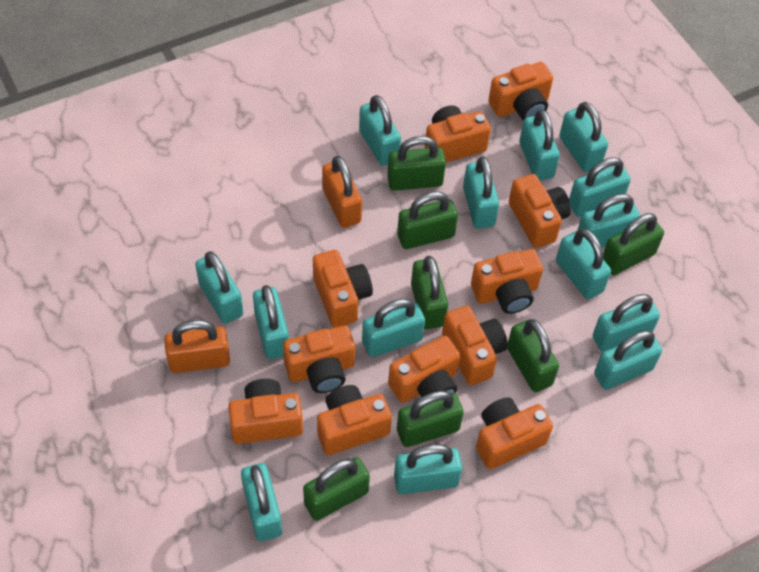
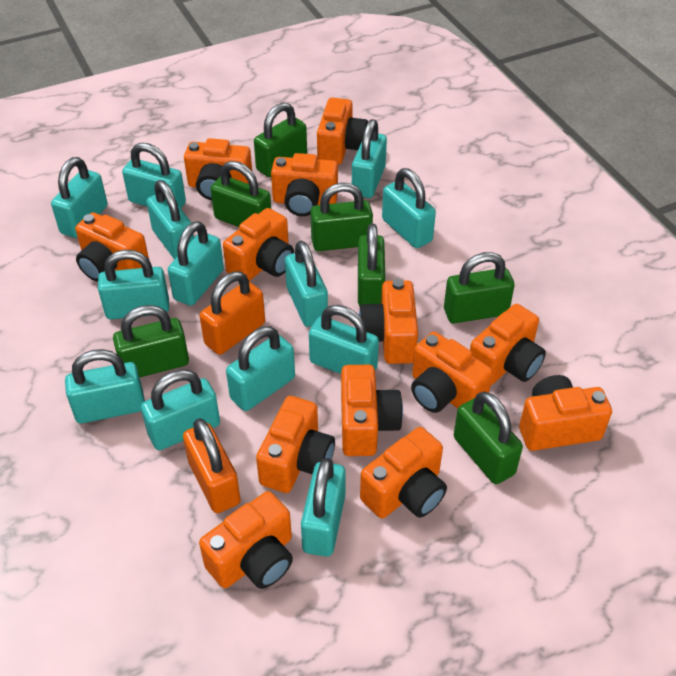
orange camera: [228,379,303,444] [283,325,355,393] [313,250,373,328] [317,385,392,455] [388,336,460,403] [425,105,491,162] [442,306,508,385] [471,249,543,314] [476,397,553,469] [488,62,553,121] [509,174,571,248] = 11 -> [75,212,149,282] [184,138,252,200] [199,491,293,589] [223,208,294,281] [256,396,335,493] [271,153,338,216] [317,98,368,165] [341,365,403,456] [359,279,418,364] [360,427,447,518] [411,332,493,413] [470,304,546,385] [519,375,612,451] = 13
turquoise padlock: [195,251,243,324] [241,463,282,541] [253,285,289,359] [359,95,401,166] [362,299,425,357] [394,444,462,494] [463,156,499,229] [519,109,560,181] [556,228,611,300] [559,102,608,172] [569,157,631,217] [578,194,640,247] [593,294,660,352] [594,330,662,390] = 14 -> [51,157,107,238] [65,349,145,423] [98,250,169,319] [122,143,186,208] [141,369,220,450] [146,180,194,260] [168,221,224,306] [226,326,295,411] [285,241,328,327] [301,458,346,557] [309,305,379,374] [352,119,387,198] [382,168,436,248] = 13

